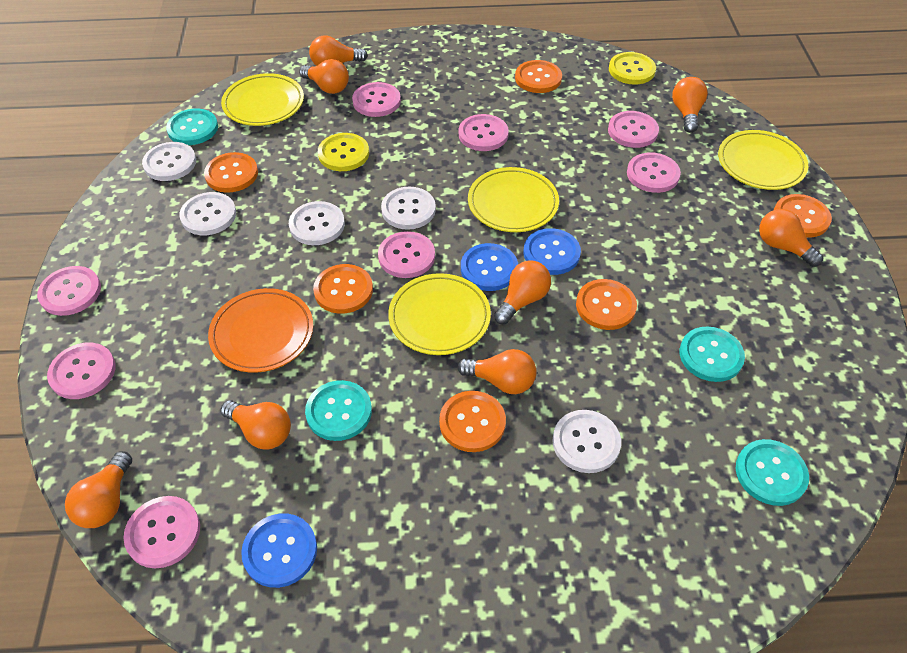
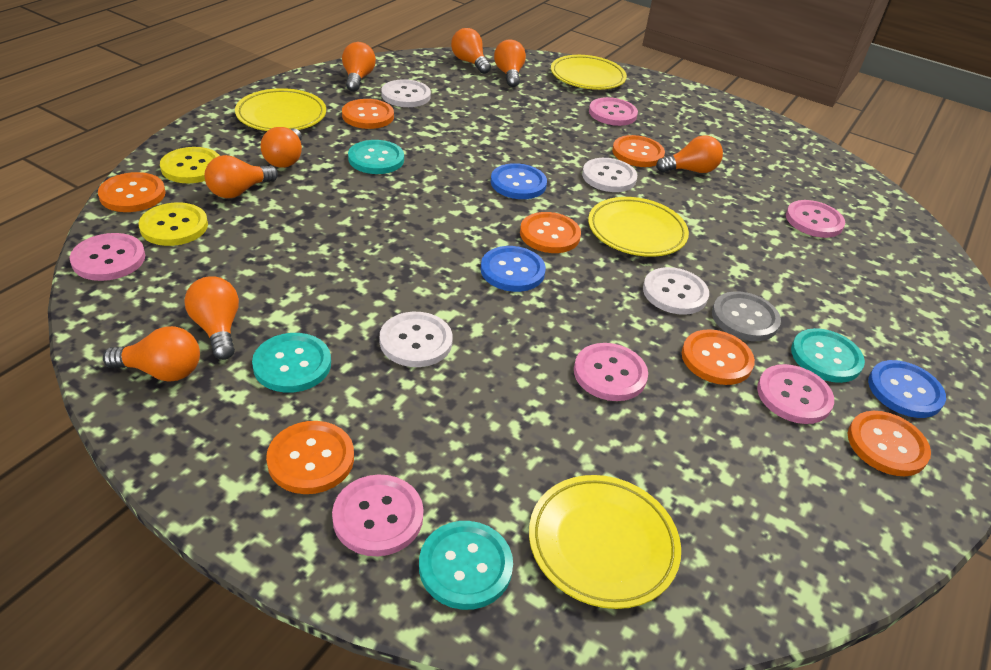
grey button: none = 0 -> [712,291,781,341] = 1
orange button: [204,152,258,193] [313,264,373,314] [439,391,506,452] [515,60,562,93] [576,279,637,330] [774,194,832,238] = 6 -> [98,172,166,212] [266,421,354,494] [342,99,394,129] [520,212,581,253] [612,135,665,167] [682,329,755,385] [848,411,931,476] = 7
orange plate: [208,288,313,372] = 1 -> none = 0
pink button: [37,266,101,316] [47,343,116,399] [123,496,200,568] [352,82,401,117] [378,231,435,278] [459,114,509,151] [608,111,659,148] [627,152,681,193] = 8 -> [70,233,145,281] [332,474,424,556] [574,343,648,401] [589,97,638,126] [757,364,834,424] [786,200,845,238] = 6
white button: [142,142,196,181] [179,192,236,235] [289,201,345,245] [381,187,436,230] [552,410,621,473] = 5 -> [380,312,453,367] [381,79,431,107] [582,158,637,192] [643,267,709,315] = 4

